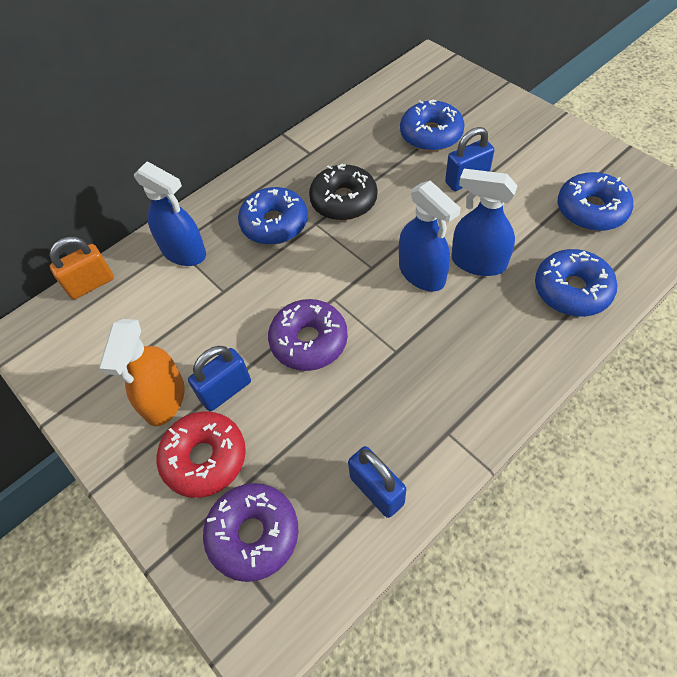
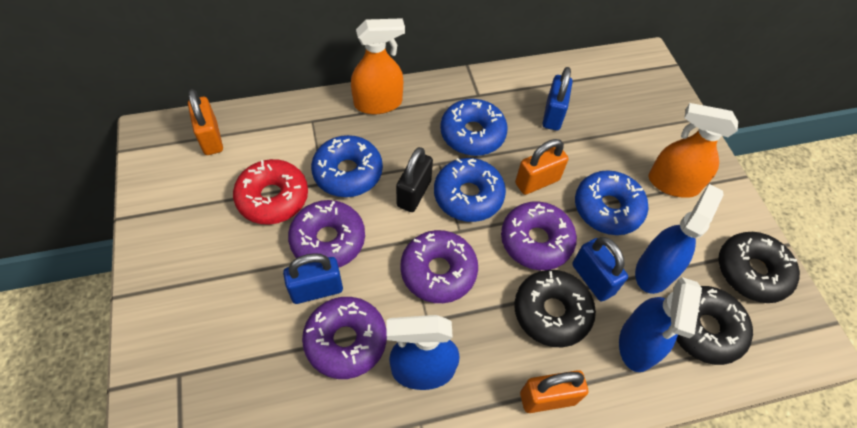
black donut: [309,164,377,220] = 1 -> [514,270,596,347] [676,286,753,365] [718,232,800,303] = 3
black padlock: none = 0 -> [396,147,433,212] = 1
orange padlock: [49,237,114,299] = 1 -> [188,89,223,155] [515,139,568,195] [520,370,588,413] = 3
orange spray bottle: [99,319,185,426] = 1 -> [351,18,405,114] [648,103,738,198] = 2
purple donut: [203,483,298,582] [268,299,348,371] = 2 -> [288,200,365,267] [302,297,387,379] [400,230,478,303] [501,201,577,270] = 4

